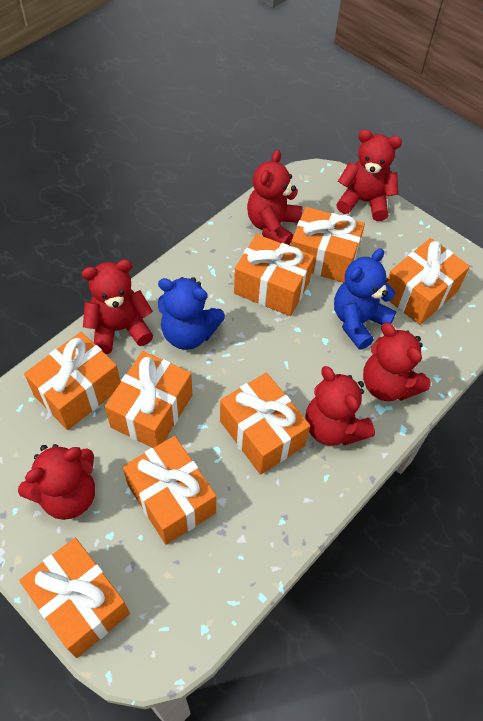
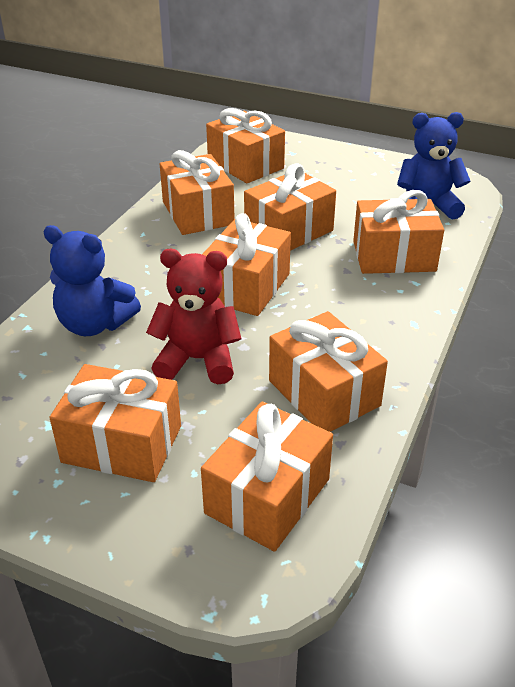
red teddy bear: [18,444,95,520] [82,260,153,354] [247,150,303,245] [305,366,375,446] [336,130,402,221] [363,323,431,401] = 6 -> [146,249,242,384] = 1

